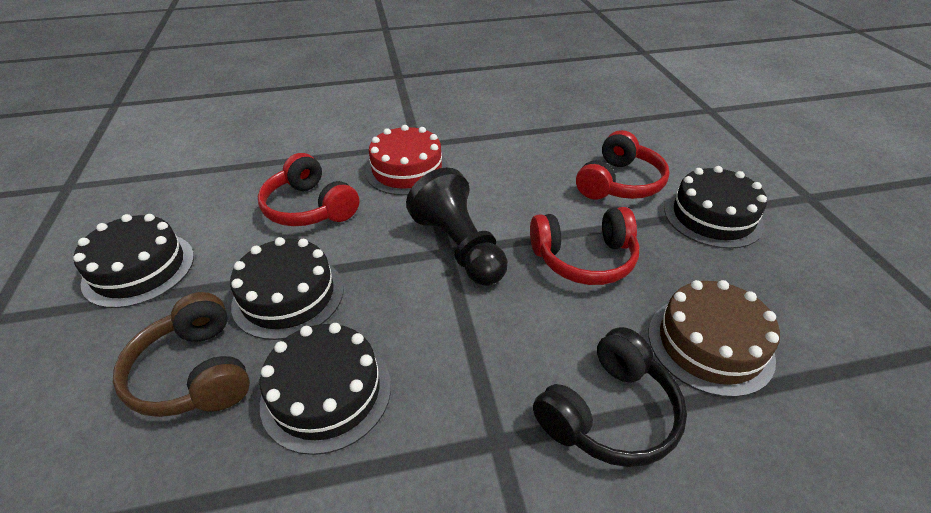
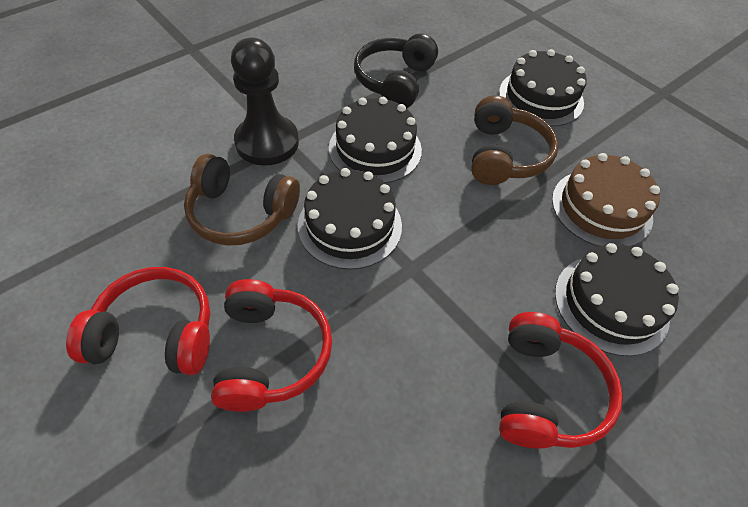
brown headphones: [113,292,250,417] = 1 -> [184,154,300,246] [471,95,558,185] = 2
red cake: [365,125,449,195] = 1 -> none = 0

